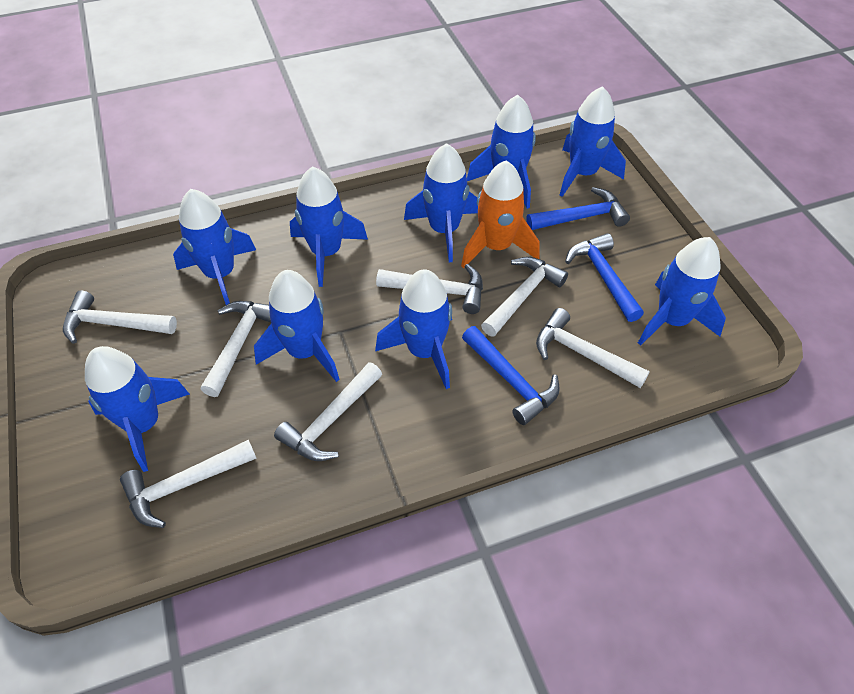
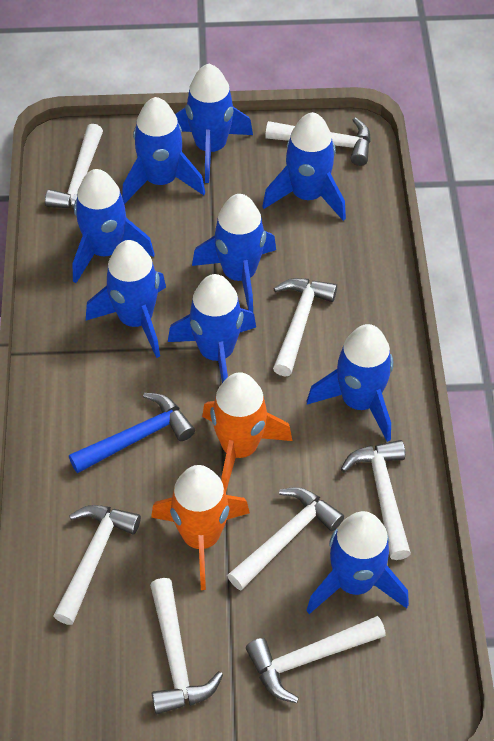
blue hammer: [462,326,560,425] [527,187,630,230] [565,233,644,322] = 3 -> [69,393,195,473] = 1
orange rocket: [461,160,539,268] = 1 -> [151,465,250,590] [202,372,292,492] = 2
white hammer: [63,290,177,344] [120,440,257,528] [201,301,271,397] [274,362,382,461] [376,264,483,314] [481,257,568,337] [536,308,650,388] = 7 -> [45,124,103,210] [53,505,141,625] [150,578,223,714] [227,487,344,590] [246,616,386,703] [265,117,371,166] [273,278,337,376] [341,440,411,560] = 8

